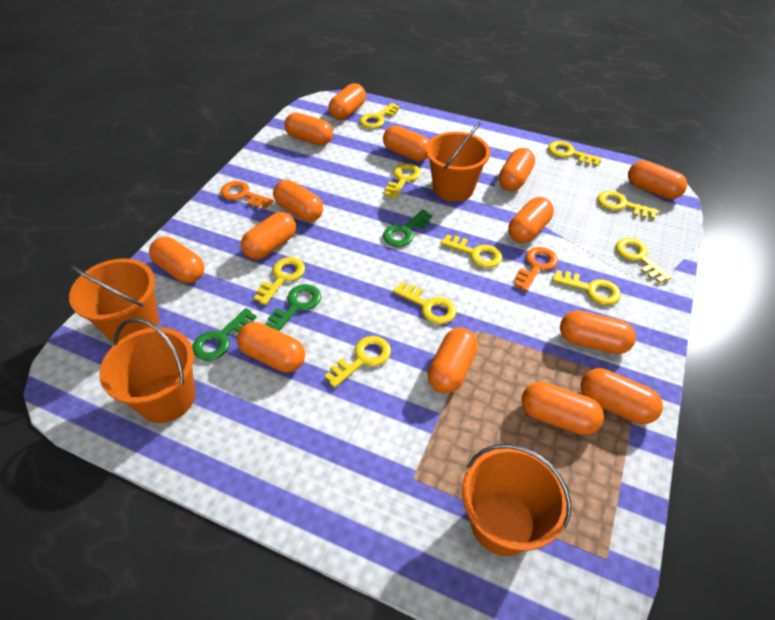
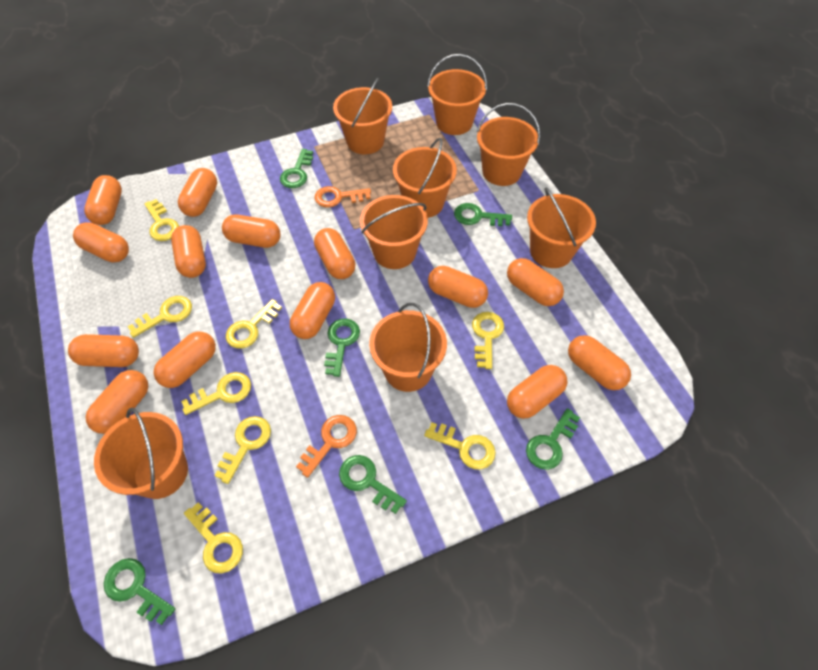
green key: [193,308,256,361] [264,284,321,331] [383,209,432,247] = 3 -> [104,558,175,625] [280,149,313,188] [324,318,360,377] [339,455,407,514] [454,203,512,226] [526,408,580,470] = 6
orange bucket: [69,258,159,343] [99,318,195,423] [426,122,490,202] [462,444,571,556] = 4 -> [94,408,188,499] [333,78,392,154] [360,195,428,269] [369,303,447,392] [393,138,457,218] [427,54,487,135] [476,103,540,186] [527,187,596,268] = 8
yellow key: [253,257,305,305] [324,336,391,388] [359,103,400,129] [384,163,421,199] [393,282,456,324] [441,234,502,268] [548,141,602,166] [552,270,621,305] [597,191,658,219] [616,238,672,283] = 10 -> [128,296,192,338] [144,199,179,241] [181,372,251,415] [184,502,243,574] [214,416,271,484] [226,299,282,349] [424,422,496,470] [472,312,504,369] = 8

